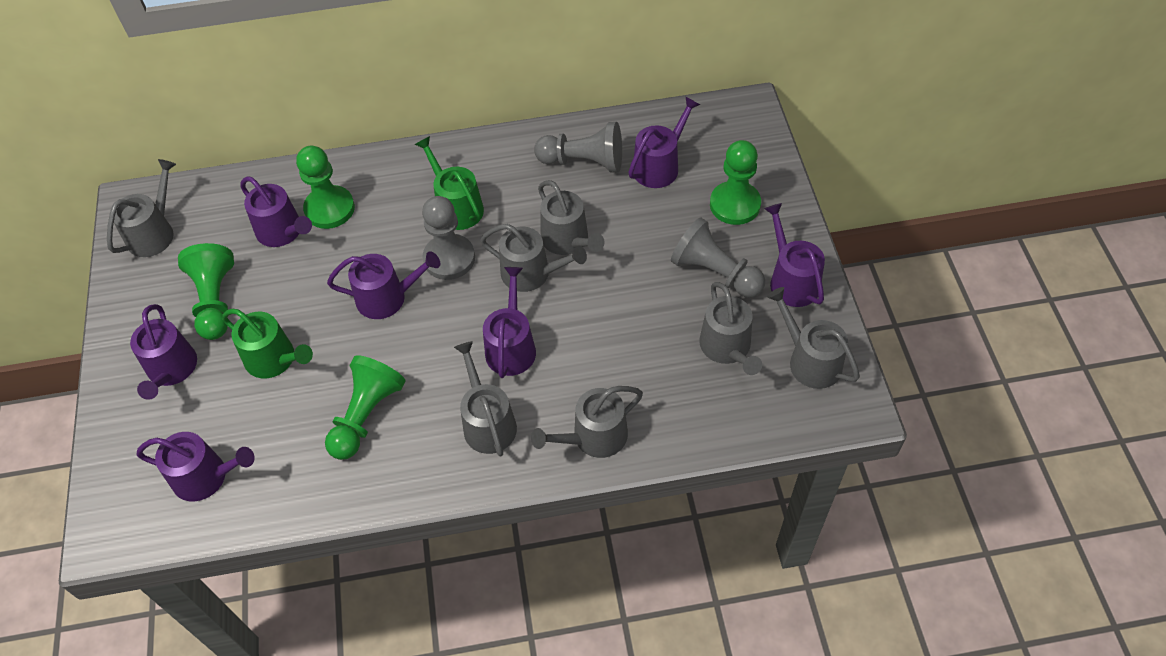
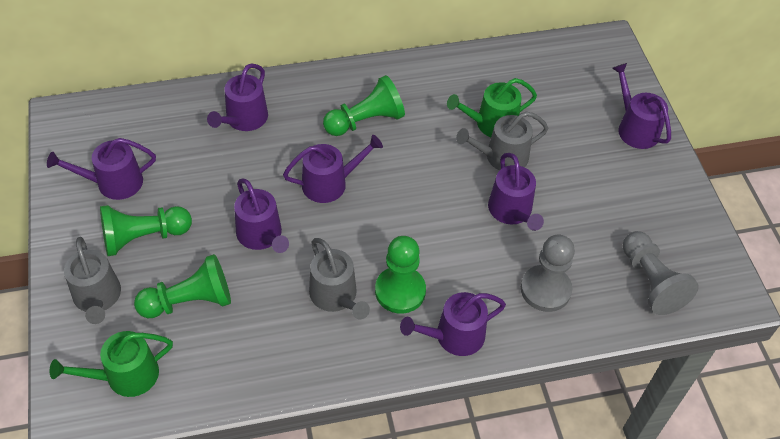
grey pawn: [422,196,475,280] [534,122,622,172] [671,217,765,298] = 3 -> [521,235,575,312] [623,231,699,315] = 2
grey watering can: [107,159,176,257] [454,341,517,457] [480,224,587,292] [531,386,643,458] [538,180,605,255] [699,282,762,375] [767,287,860,389] = 7 -> [64,237,121,324] [309,238,370,319] [456,111,548,170] = 3

